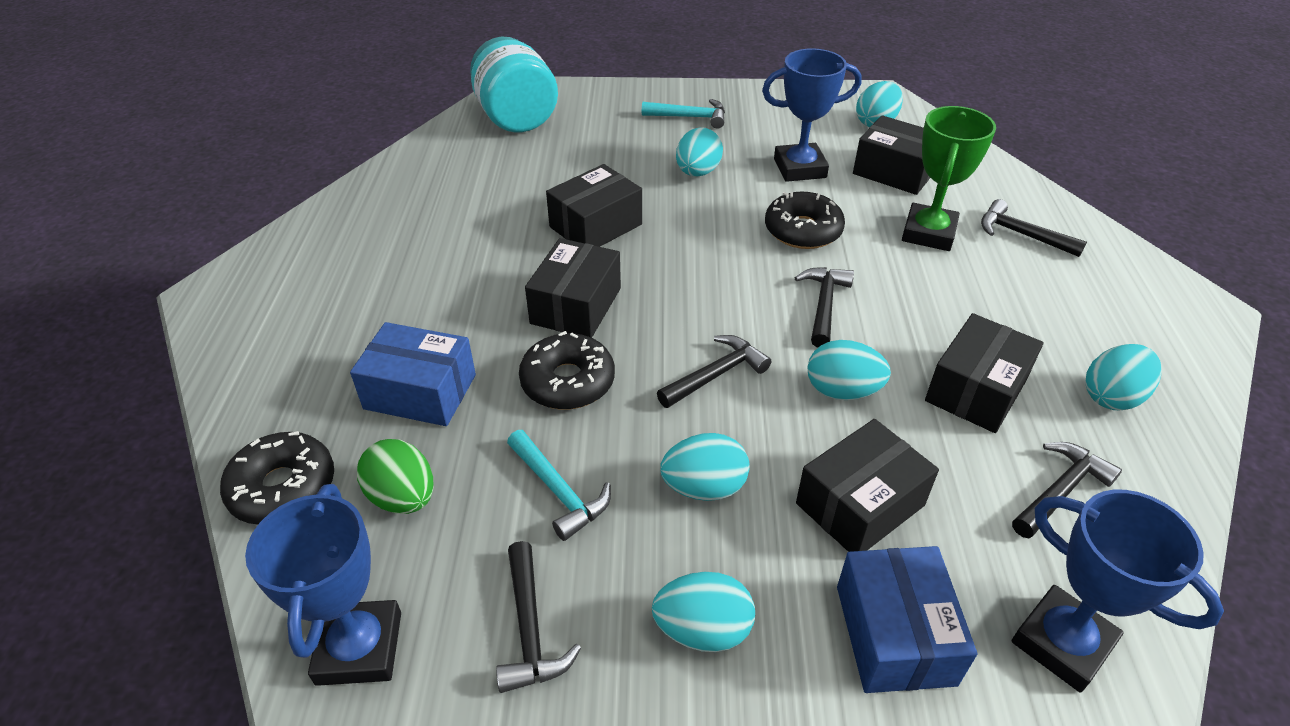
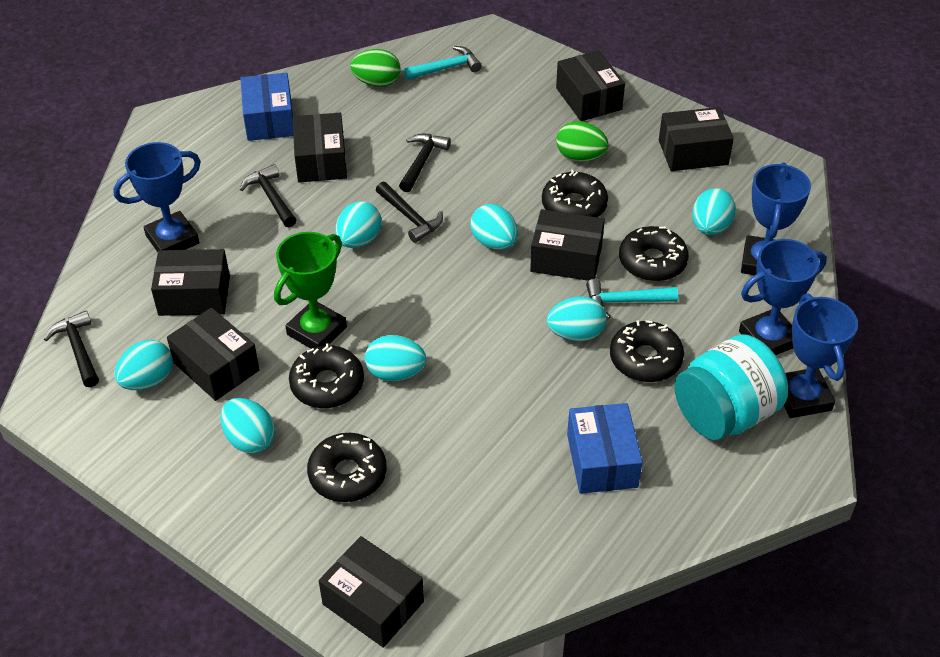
black box: [525,238,621,338] [546,164,642,247] [796,419,939,552] [853,115,930,195] [925,313,1044,433] = 5 -> [151,249,230,316] [167,308,260,401] [293,113,347,183] [319,536,424,648] [530,209,605,281] [556,50,625,121] [659,107,734,171] = 7
black donut: [220,431,334,524] [519,331,615,410] [765,192,845,249] = 3 -> [289,343,364,408] [307,433,387,502] [542,170,608,217] [610,320,684,382] [619,226,689,281] = 5
black hammer: [496,541,581,693] [657,335,771,408] [795,267,854,347] [981,199,1087,257] [1012,442,1122,538] = 5 -> [44,311,99,387] [240,164,296,227] [376,182,443,243] [399,134,451,192] = 4
blue trophy: [245,484,401,686] [762,48,862,182] [1012,490,1224,692] = 3 -> [113,142,201,252] [739,239,827,355] [741,162,811,275] [784,293,858,418] = 4
green egg: [357,439,433,514] = 1 -> [350,49,401,87] [556,121,609,161] = 2
turquoise egg: [652,572,755,652] [660,433,750,501] [676,127,723,177] [808,340,891,400] [856,81,903,127] [1085,344,1162,410] = 6 -> [114,340,173,390] [220,398,275,454] [336,201,381,248] [365,335,426,381] [470,204,518,250] [547,296,606,341] [692,188,736,235] = 7

